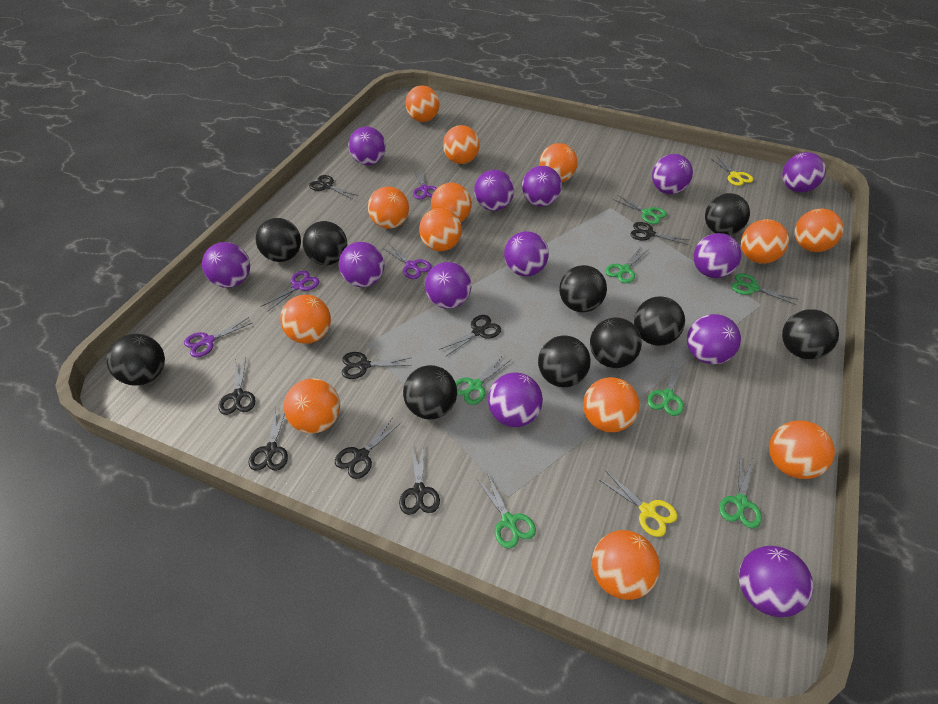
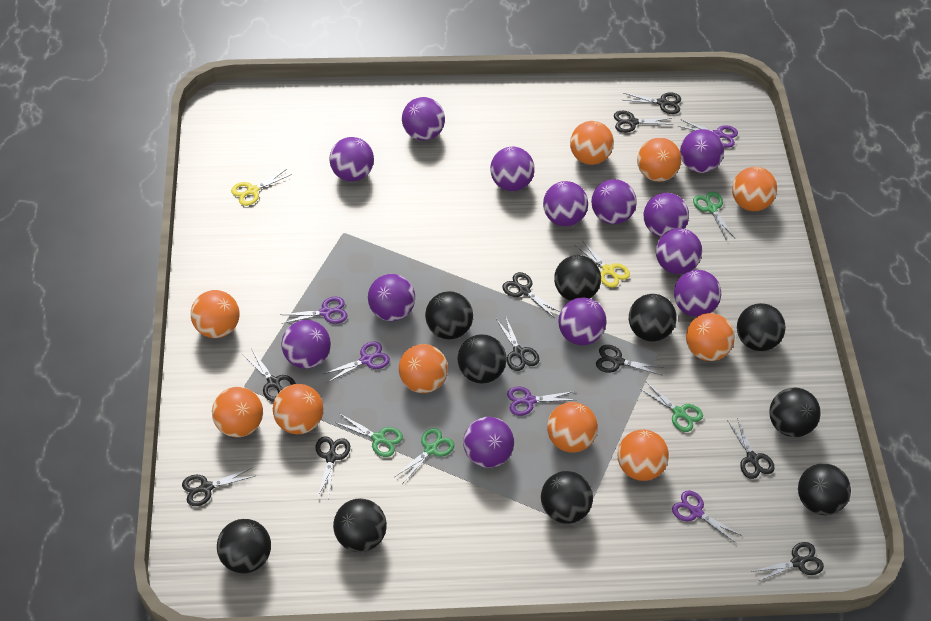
black scissors: [218,357,256,415] [248,407,288,471] [309,175,358,199] [335,417,401,479] [342,352,412,379] [399,443,440,515] [439,315,501,356] [630,222,689,245] = 8 -> [182,467,255,506] [242,349,296,402] [316,436,350,500] [496,315,539,371] [502,272,560,318] [596,345,661,375] [614,111,673,133] [624,93,681,114] [727,417,775,479] [751,542,824,582] = 10
green scissors: [455,355,511,405] [476,475,536,549] [605,246,649,283] [613,195,667,224] [647,360,685,416] [719,455,762,528] [732,273,797,305] = 7 -> [334,414,403,457] [396,428,454,483] [639,382,703,432] [693,192,735,241] = 4
orange ball: [280,295,331,344] [284,378,340,434] [368,187,409,229] [405,85,440,122] [419,208,462,251] [431,183,472,222] [443,125,480,164] [539,143,578,182] [583,377,639,432] [592,530,660,600] [741,219,789,264] [769,420,835,479] [795,209,843,252] = 13 -> [191,290,240,338] [212,387,263,437] [273,384,324,434] [399,344,448,393] [547,402,598,453] [570,121,614,165] [618,430,669,481] [637,138,682,182] [686,313,735,361] [732,167,777,211] = 10
purple scissors: [184,317,252,357] [261,271,319,312] [382,244,432,279] [413,169,437,200] = 4 -> [281,297,348,324] [323,341,390,383] [507,386,575,416] [672,490,742,543] [678,119,738,148] = 5

